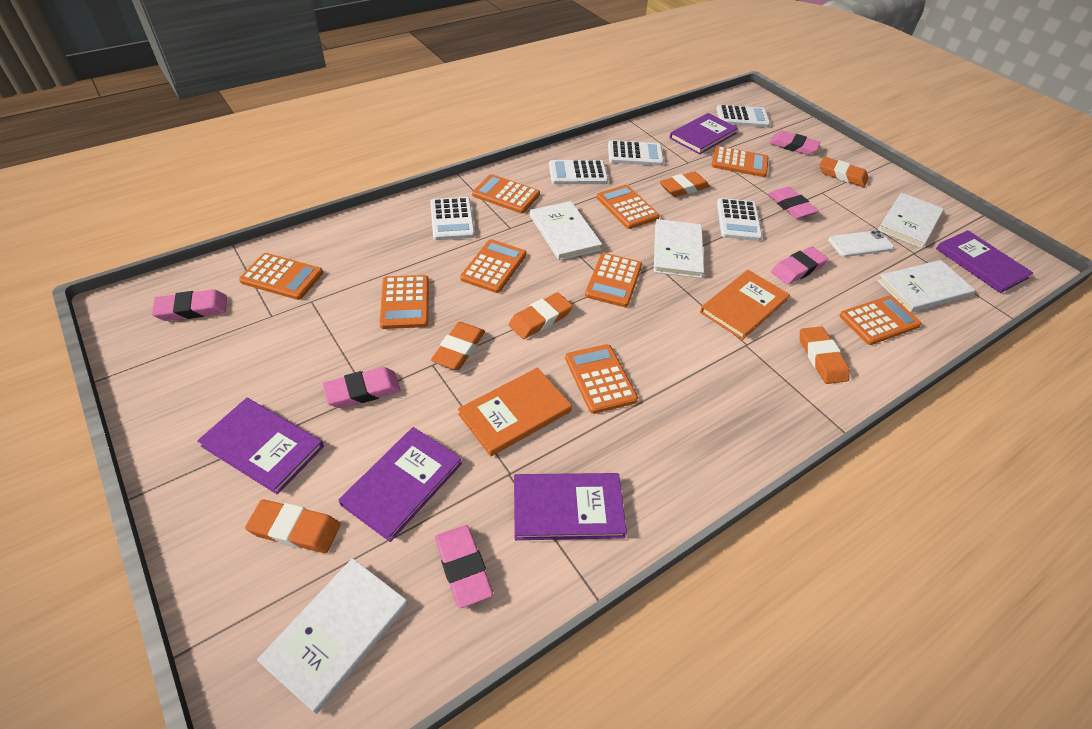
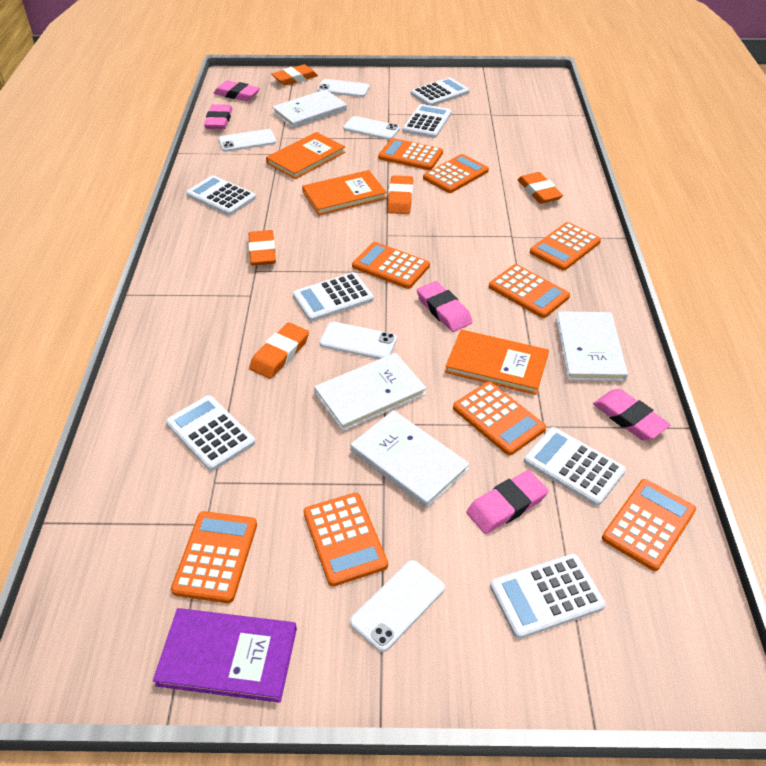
orange book: [458,367,572,457] [700,270,790,340] = 2 -> [266,132,345,179] [302,170,387,216] [445,329,549,395] = 3
orange eraser: [245,499,341,553] [431,322,485,370] [509,292,573,339] [660,172,710,197] [800,326,850,384] [819,157,869,187] = 6 -> [248,230,276,266] [249,322,309,379] [272,64,318,86] [387,175,413,214] [518,172,563,204] = 5
pink eraser: [152,289,227,321] [323,367,401,408] [435,525,493,608] [768,187,819,219] [769,131,821,155] [771,247,829,285] = 6 -> [204,104,232,129] [213,80,260,101] [417,281,473,332] [466,470,549,534] [593,389,671,441] = 5
purple book: [197,398,324,494] [338,427,462,542] [514,473,627,540] [670,113,738,154] [936,230,1033,293] = 5 -> [153,608,297,703] = 1
white book: [257,558,408,714] [530,201,602,260] [654,219,704,278] [877,260,975,312] [878,192,944,248] = 5 -> [272,89,347,128] [314,353,426,431] [351,410,470,508] [556,311,628,381] = 4
white calculator: [430,197,475,240] [549,160,608,184] [608,140,664,166] [716,105,770,127] [717,198,762,241] = 5 -> [166,395,255,471] [186,175,256,216] [293,272,374,321] [403,104,452,138] [411,77,470,106] [490,554,606,639] [524,427,626,506] = 7
white phone: [828,230,894,257] = 1 -> [219,129,276,152] [317,79,370,97] [319,322,397,359] [343,116,400,140] [350,560,445,652] = 5

